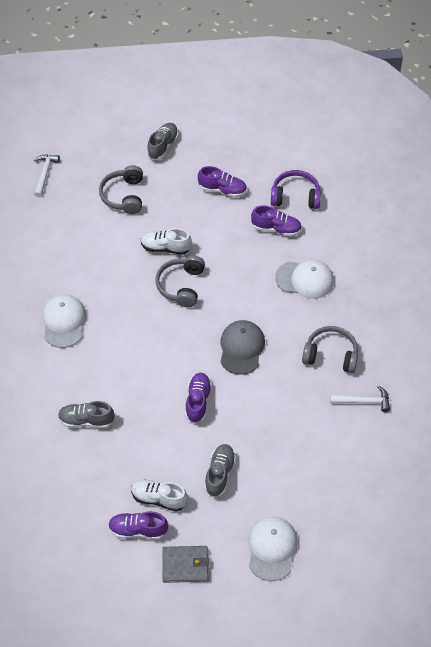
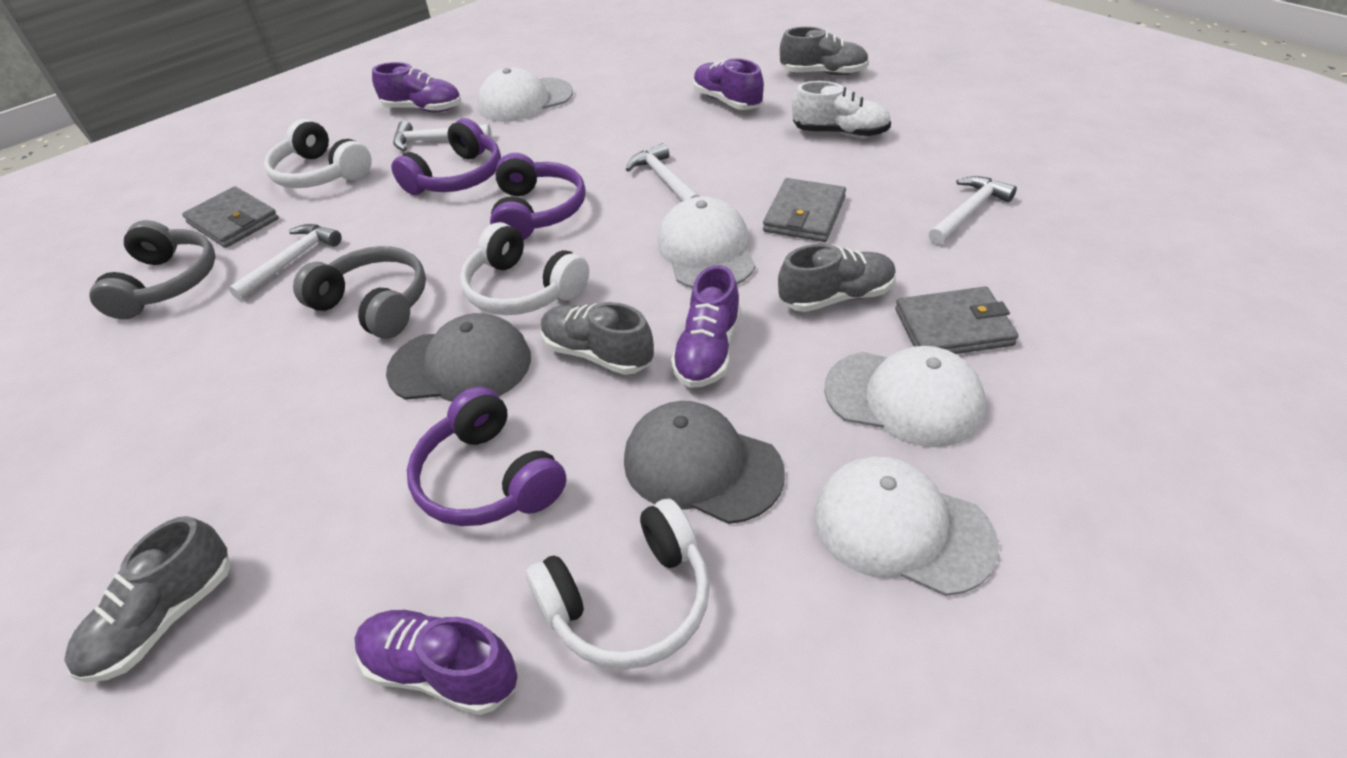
grey cap: [220,320,265,375] = 1 -> [386,313,531,402] [624,401,785,524] = 2
grey headphones: [99,165,143,214] [155,255,205,308] [302,326,358,373] = 3 -> [89,220,216,319] [293,246,426,339] = 2
grey shoe: [58,401,114,428] [147,123,178,160] [204,444,236,497] = 3 -> [64,516,231,683] [541,302,654,375] [778,244,896,312] [780,27,869,76] = 4
grey wallet: [162,546,209,583] = 1 -> [182,186,279,248] [763,178,846,242] [895,286,1018,354] = 3
purple headphones: [271,170,321,209] = 1 -> [391,118,501,195] [407,387,566,526] [490,153,586,240] = 3
white cap: [42,294,86,348] [248,517,298,581] [275,260,334,299] = 3 -> [477,67,573,122] [657,196,756,288] [814,456,999,596] [824,346,986,447] = 4
white hammer: [34,155,60,197] [330,385,390,412] = 2 -> [228,224,342,301] [393,121,491,151] [626,143,700,201] [928,176,1017,245] = 4
white headphones: none = 0 -> [264,119,372,188] [460,222,589,315] [526,499,710,670] = 3
white shoe: [131,479,188,512] [141,228,192,255] = 2 -> [792,81,891,137] = 1

